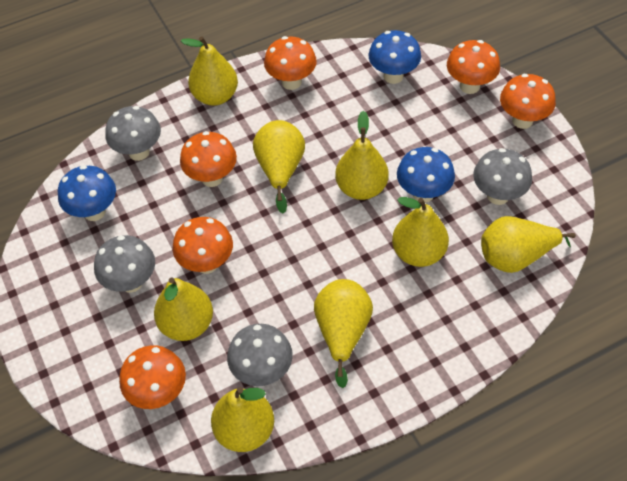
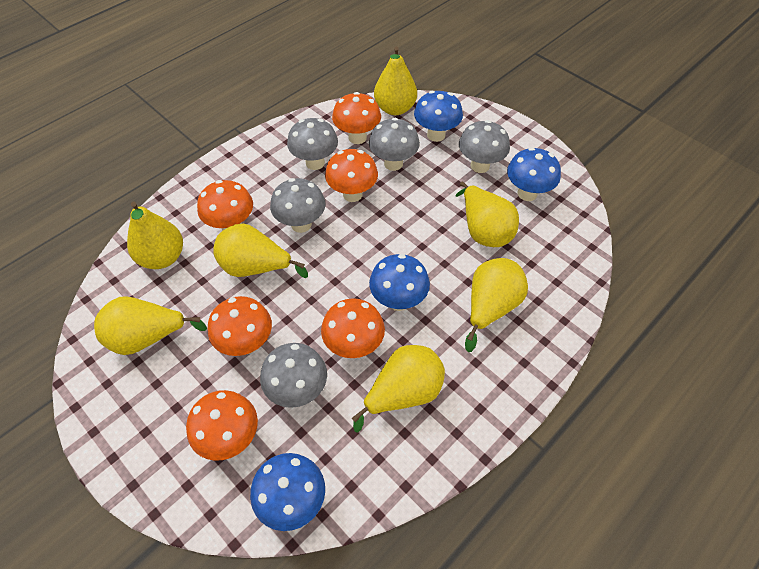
blue mushroom: [58,165,116,221] [368,30,421,84] [397,147,455,203] = 3 -> [250,453,325,531] [369,254,430,311] [414,91,463,142] [507,147,561,201] = 4
grey mushroom: [94,235,155,293] [105,106,161,161] [227,324,293,386] [473,148,532,205] = 4 -> [260,343,327,408] [270,178,326,233] [287,118,338,170] [369,118,420,171] [459,120,510,173] = 5
yellow pear: [154,277,213,341] [181,36,238,106] [211,387,274,452] [253,120,305,213] [314,279,373,388] [335,111,388,200] [392,197,449,267] [481,216,576,273] = 8 -> [94,296,207,355] [127,202,183,269] [213,223,308,278] [352,345,445,433] [374,46,417,115] [456,182,519,247] [465,258,528,352] = 7

